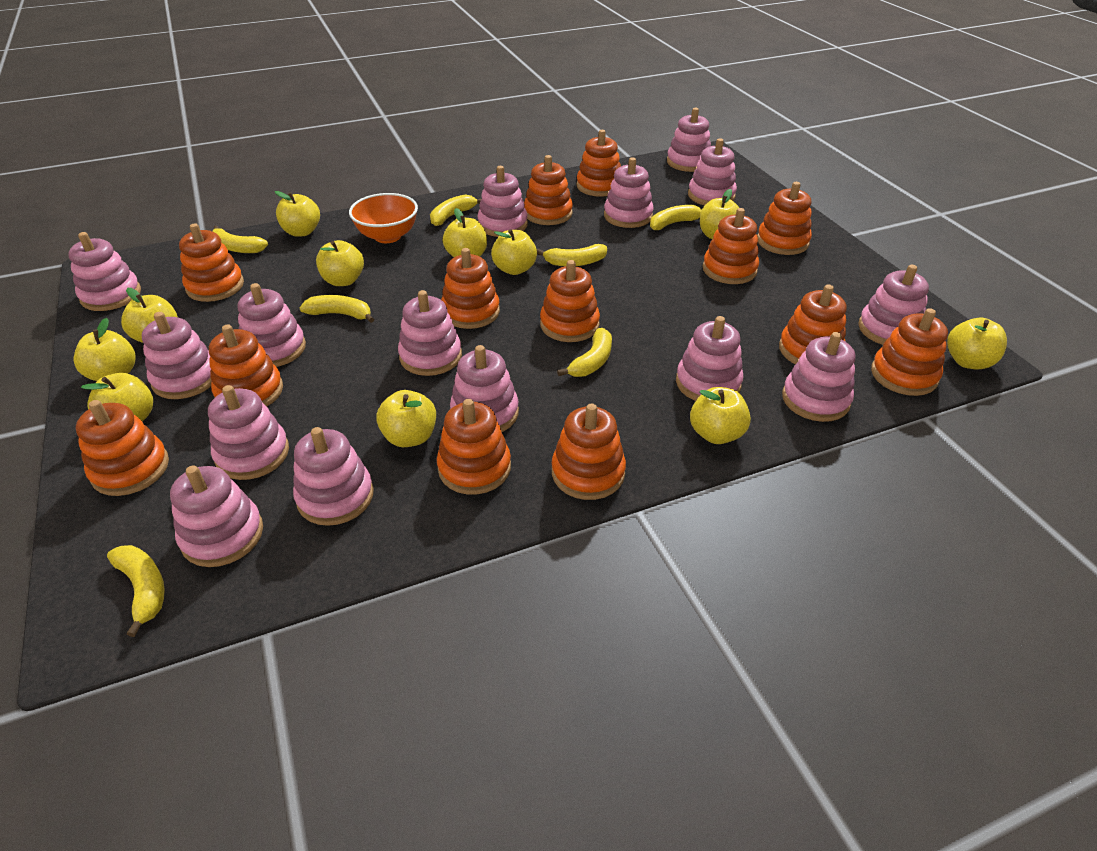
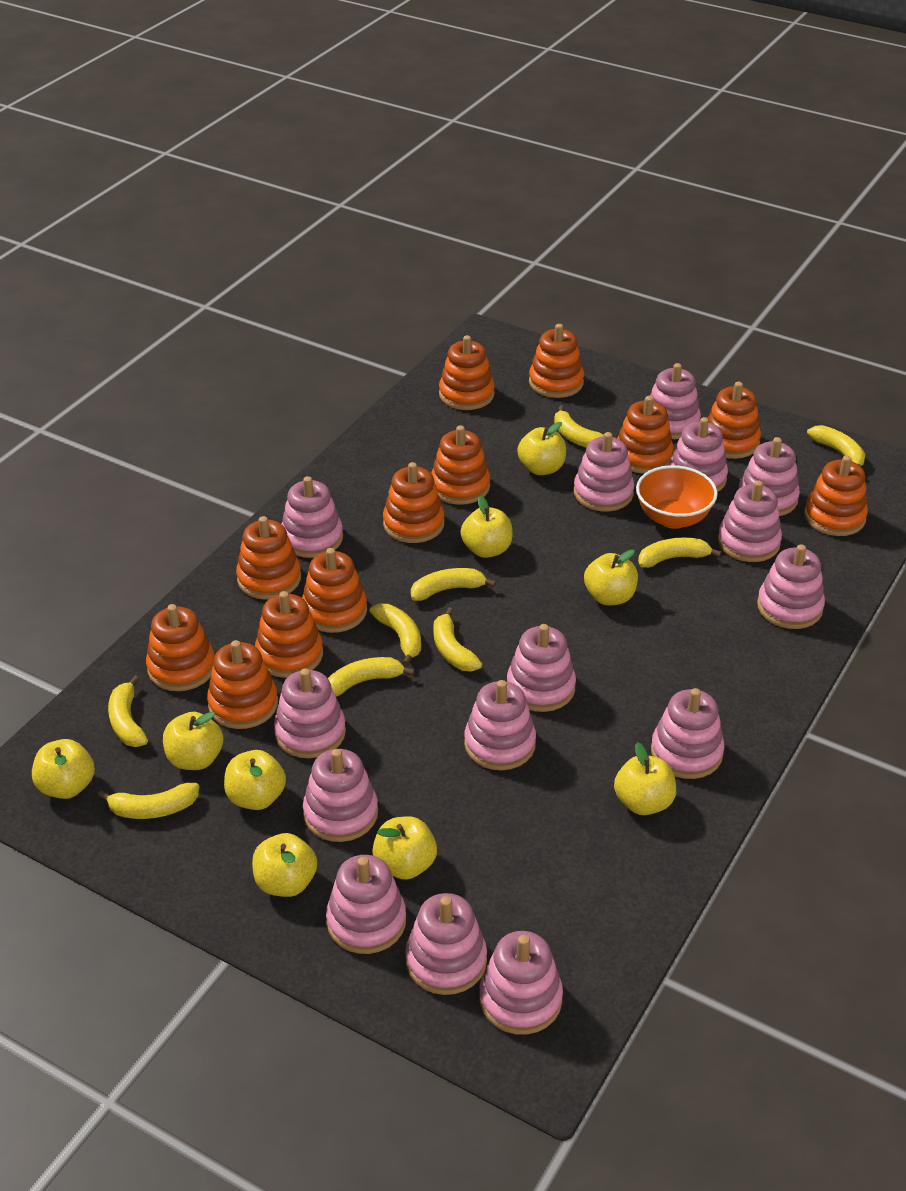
orange stacking toy: [76,400,169,496] [179,223,244,302] [209,324,283,406] [437,399,511,495] [441,248,500,329] [524,155,573,225] [540,260,600,342] [552,404,626,500] [577,130,621,197] [703,208,759,284] [757,182,812,255] [779,284,847,364] [871,308,948,396] = 13 -> [146,604,215,691] [207,640,278,729] [236,516,301,600] [255,591,323,678] [302,548,367,633] [383,462,444,543] [431,425,490,505] [439,335,495,410] [529,324,584,398] [617,396,674,474] [708,382,761,459] [804,456,868,536] = 12
yellow apple: [74,318,136,381] [81,373,153,421] [121,288,178,343] [275,191,320,237] [316,240,364,286] [376,390,436,447] [443,208,487,257] [491,229,537,275] [690,387,751,444] [700,189,739,239] [947,317,1007,370] = 11 -> [32,739,95,799] [163,712,223,770] [224,750,286,810] [252,833,317,897] [372,816,437,880] [460,496,513,558] [517,422,566,475] [584,549,638,605] [614,742,676,815] = 9
yellow banana: [107,545,165,637] [212,226,268,253] [300,295,374,323] [430,194,481,226] [537,244,607,266] [557,328,612,377] [650,205,702,230] = 7 -> [98,783,199,819] [108,676,148,747] [328,657,415,697] [370,604,421,666] [411,568,496,601] [433,607,482,671] [554,406,604,448] [638,537,722,568] [807,425,865,466] = 9

